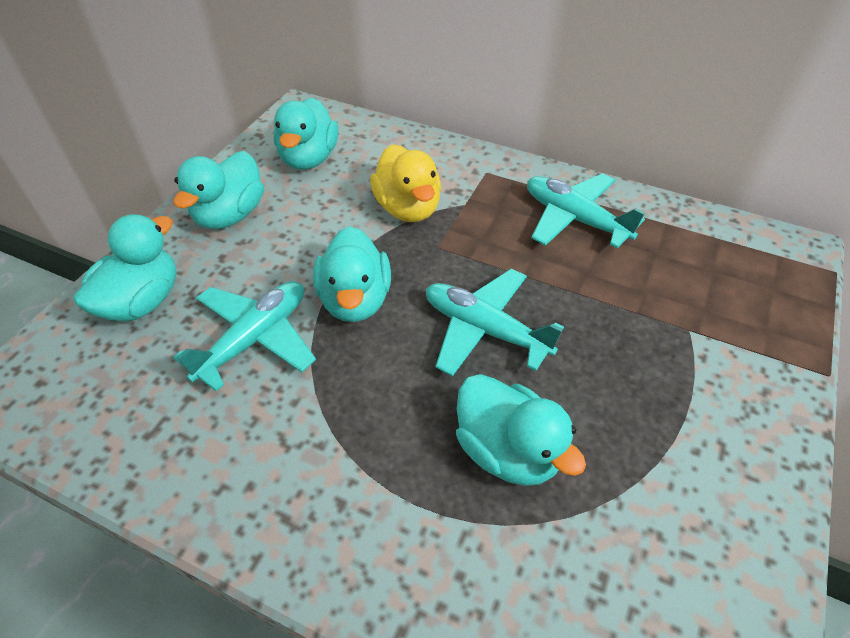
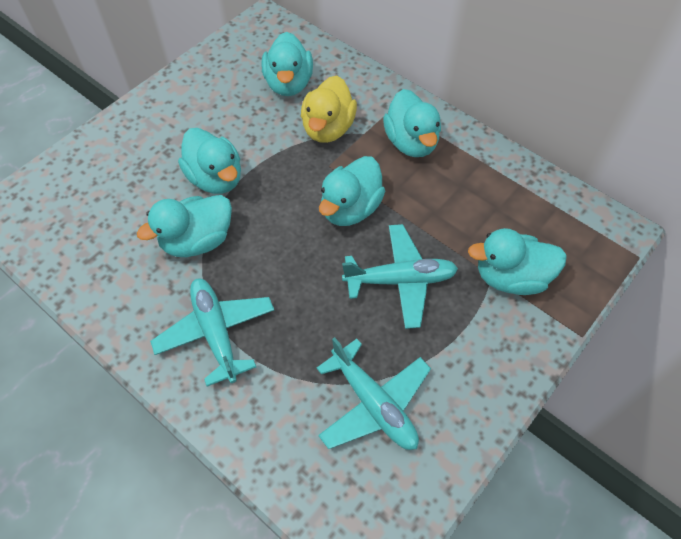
turquoise duck: [74,214,176,322] [174,151,264,229] [274,98,338,170] [313,226,391,322] [456,374,586,486] = 5 -> [137,195,232,257] [178,128,241,194] [262,32,313,96] [319,156,385,226] [383,89,441,157] [468,228,567,295] = 6

